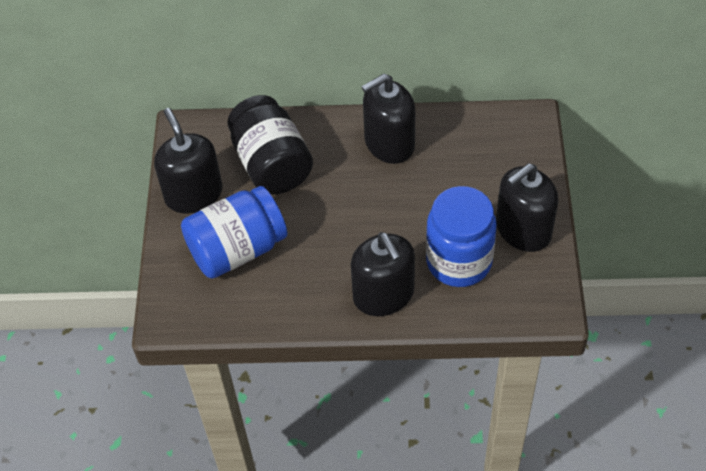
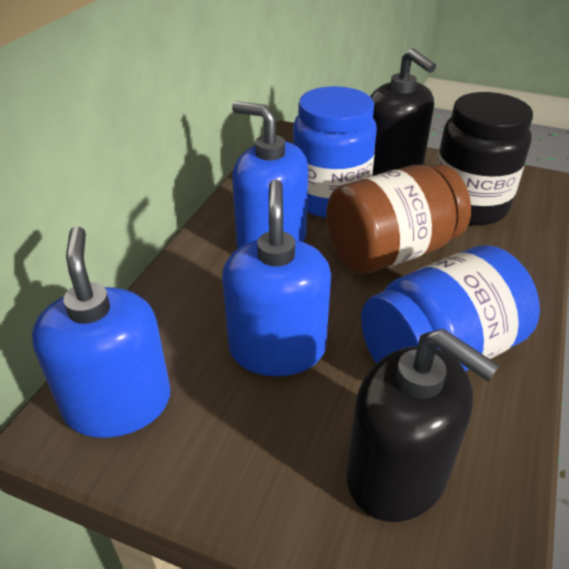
black soap dispenser: [154,108,222,213] [351,232,415,316] [361,74,415,164] [496,163,558,252] = 4 -> [346,329,500,522] [370,48,436,176] = 2
blue soap dispenser: none = 0 -> [32,226,171,438] [222,179,331,376] [232,101,308,248] = 3
brown jar: none = 0 -> [326,164,471,274] = 1

